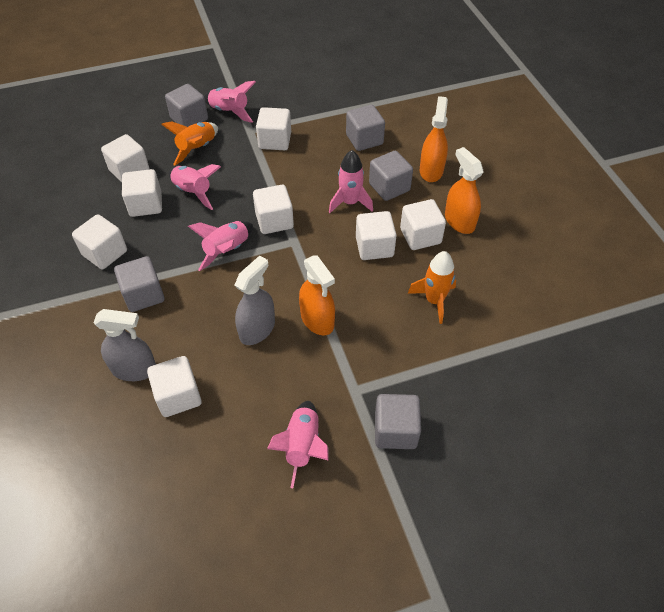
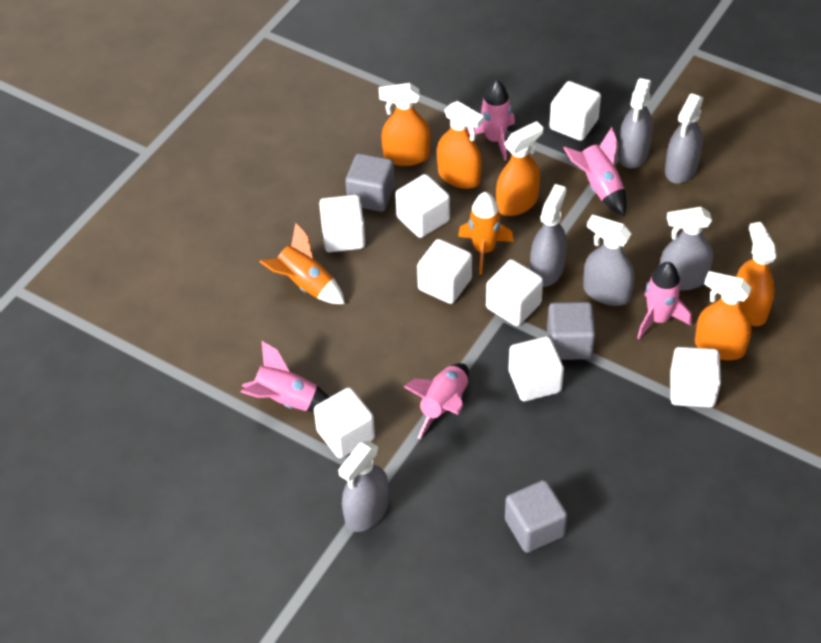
grey cube: [114,256,164,312] [165,84,208,127] [346,105,385,151] [369,151,413,201] [375,394,421,449] = 5 -> [345,153,395,212] [505,480,567,553] [547,302,595,360] = 3
grey spray bottle: [93,309,156,381] [234,256,275,345] = 2 -> [338,441,389,532] [530,184,567,287] [583,215,635,306] [618,78,653,168] [660,207,713,291] [665,93,704,184] = 6
orange spray bottle: [299,255,335,335] [420,96,448,182] [445,147,484,234] = 3 -> [379,83,430,166] [437,101,484,189] [496,121,543,216] [695,271,752,360] [736,222,777,326] = 5

